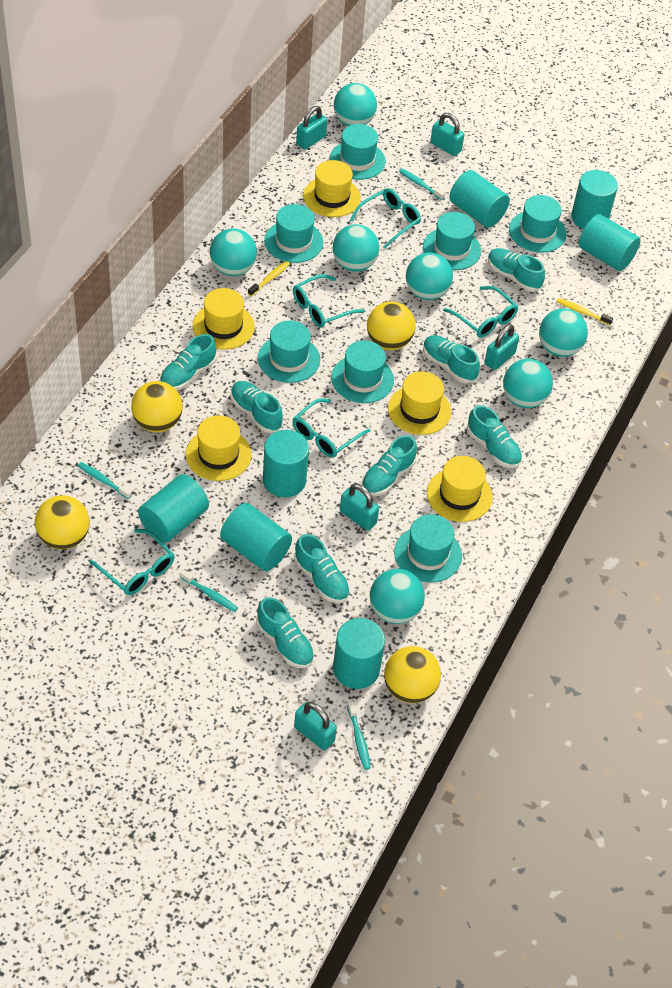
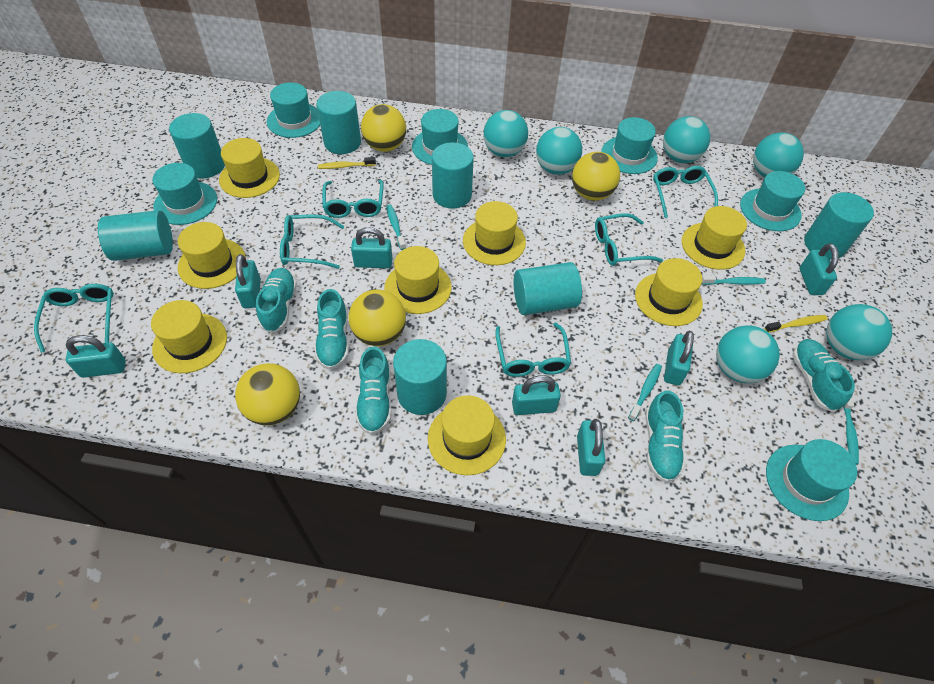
turquoise ball: [210,228,257,276] [333,224,379,272] [334,83,377,126] [370,569,425,624] [406,252,453,300] [503,359,553,408] [539,308,588,357] = 7 -> [483,110,528,157] [536,127,582,175] [663,116,710,163] [716,325,780,383] [753,132,804,177] [826,304,892,360] = 6
turquoise glasses: [90,529,174,595] [293,274,365,328] [293,398,371,458] [350,188,421,248] [443,286,519,338] = 5 -> [34,284,114,353] [280,215,344,269] [322,180,384,218] [495,323,571,377] [595,213,663,266] [653,166,718,218] = 6
turquoise hat: [258,320,320,383] [264,204,323,263] [329,124,386,180] [331,341,394,403] [394,514,462,583] [423,212,481,270] [509,195,566,253] = 7 -> [152,163,217,225] [267,82,320,138] [412,109,468,165] [601,117,658,174] [740,171,805,231] [766,439,857,521] = 6
turquoise padlock: [294,702,337,751] [296,106,327,150] [340,483,379,531] [431,113,464,156] [485,324,519,370] = 5 -> [65,335,126,378] [235,254,261,308] [351,227,392,268] [512,375,561,415] [577,419,605,476] [664,331,694,386] [799,243,839,295] = 7
turquoise shoe: [160,334,217,390] [230,381,283,433] [256,597,314,669] [294,534,350,603] [362,435,417,496] [423,335,480,383] [467,405,522,468] [488,248,545,292] = 8 -> [256,268,297,334] [315,289,349,370] [355,346,391,435] [645,390,685,483] [792,339,855,412] = 5
yellow hat: [186,415,252,481] [193,288,255,350] [303,160,361,217] [388,371,451,435] [427,456,493,522] = 5 -> [151,300,227,373] [178,222,246,289] [219,138,280,198] [384,246,452,314] [428,395,506,475] [463,201,526,265] [635,258,703,326] [682,206,747,270] = 8

